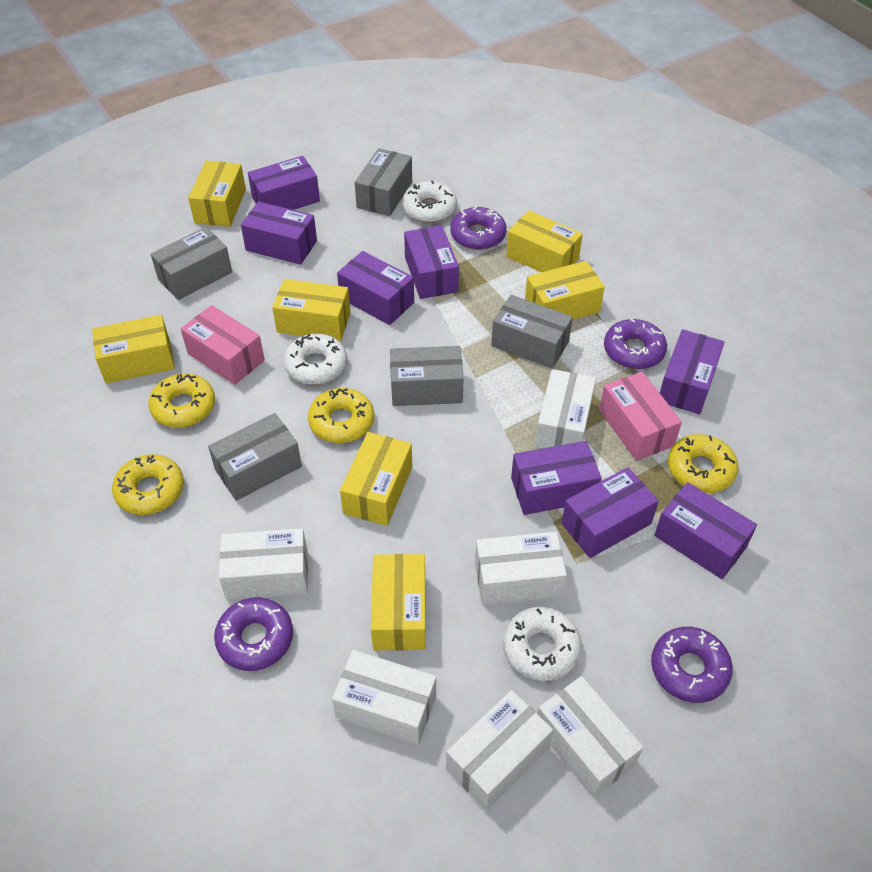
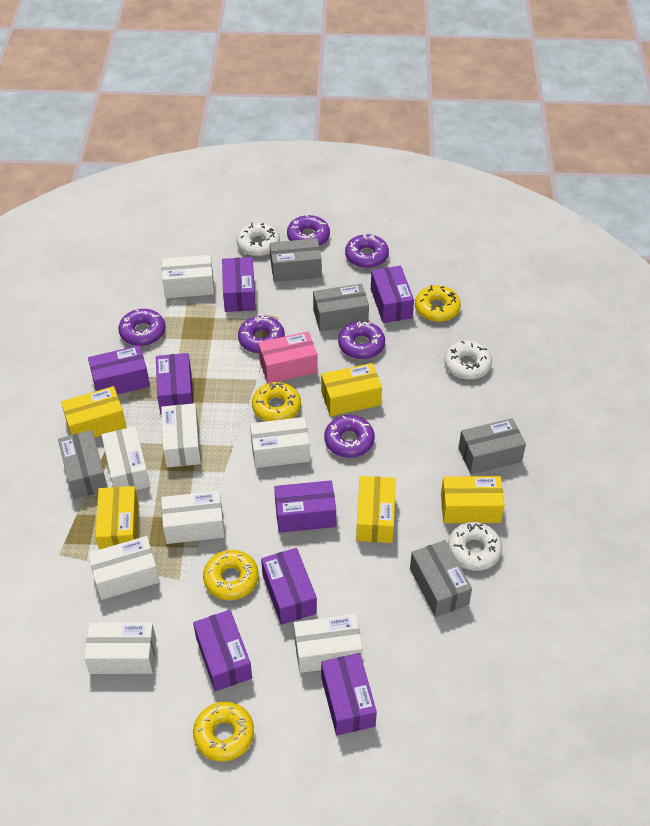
pink box: [181,305,265,385] [599,372,682,461] = 2 -> [258,332,318,383] = 1
purple donut: [214,597,293,671] [450,207,507,250] [604,318,667,369] [651,627,733,703] = 4 -> [119,309,165,346] [238,316,285,353] [287,215,330,246] [324,415,375,458] [338,321,385,359] [345,234,389,268] = 6
white box: [219,528,308,600] [332,650,436,745] [446,690,553,810] [475,532,567,605] [535,369,596,449] [537,676,643,798] = 6 -> [84,623,156,674] [88,536,160,600] [102,426,150,490] [161,403,201,468] [161,491,225,544] [162,255,214,298] [250,417,310,468] [294,614,363,673] = 8
yellow box: [92,315,175,384] [188,161,246,227] [272,279,351,341] [340,432,412,526] [371,554,426,651] [506,210,583,272] [525,261,605,320] = 7 -> [61,386,127,438] [95,486,139,550] [321,363,382,416] [356,476,396,543] [441,476,505,523] = 5

